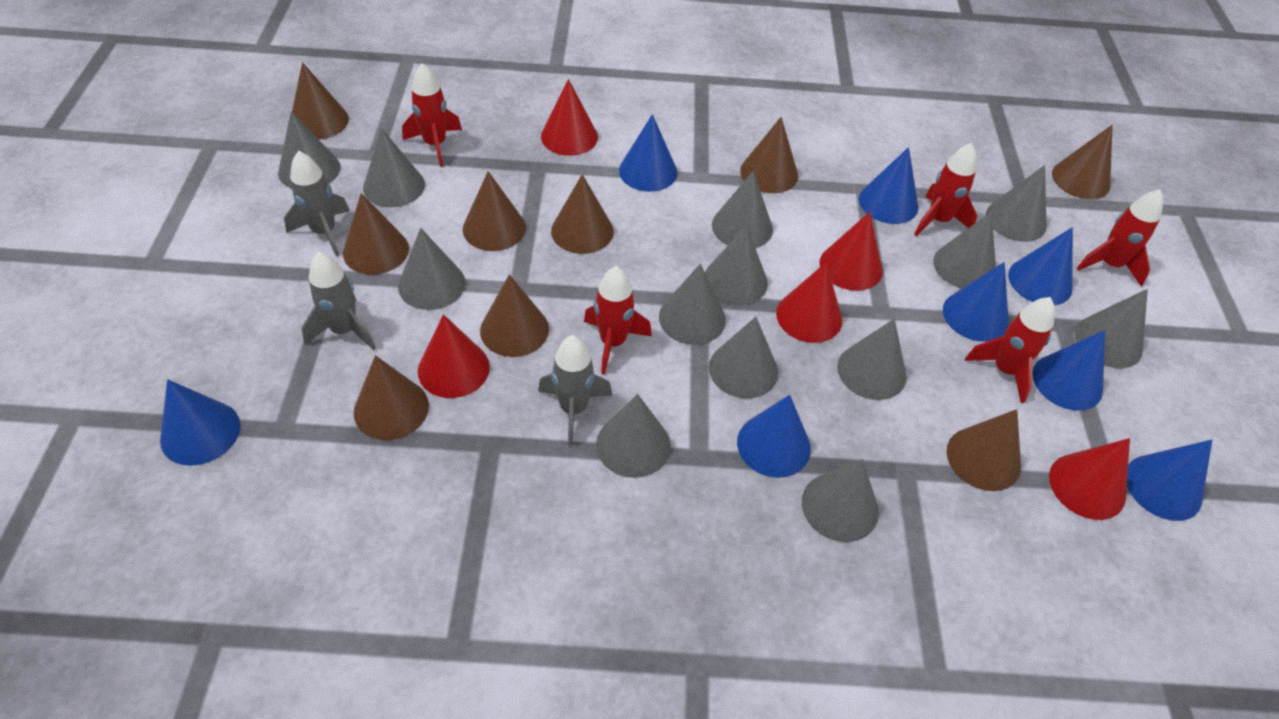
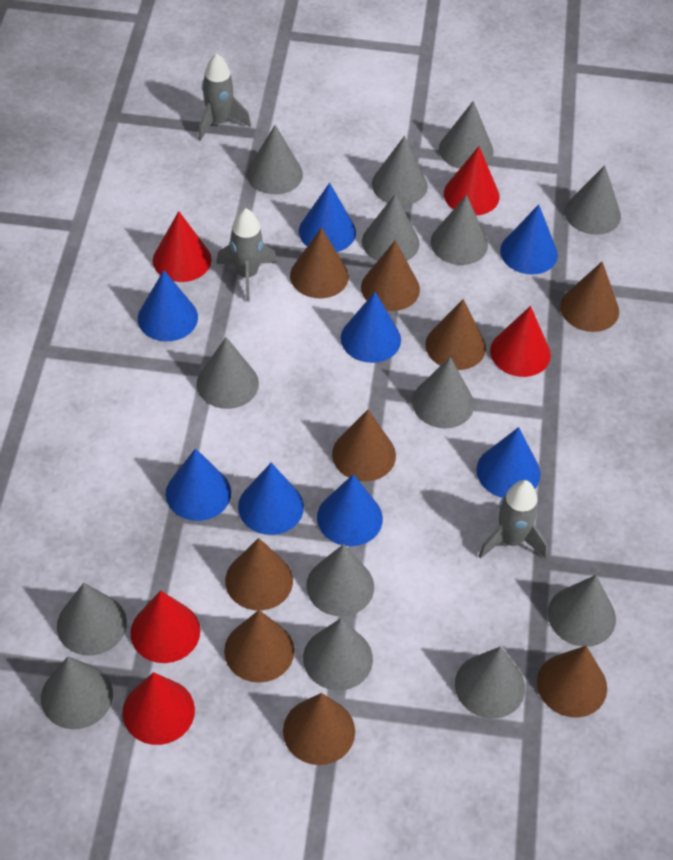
grey cone: [278,111,340,189] [363,128,425,207] [398,228,465,310] [596,394,671,478] [659,263,726,345] [705,225,768,306] [709,316,778,398] [712,171,773,248] [802,459,879,542] [837,319,907,400] [933,212,996,289] [986,165,1046,242] [1075,289,1148,368] = 13 -> [41,657,113,729] [57,583,127,655] [197,337,259,409] [247,125,303,194] [303,618,373,690] [306,544,374,616] [362,194,419,261] [372,136,428,205] [412,357,474,428] [431,195,488,265] [439,101,493,169] [455,646,525,719] [548,575,616,647] [565,165,621,235] = 14
red rocket: [402,63,462,167] [584,266,652,374] [914,143,977,236] [965,297,1055,403] [1076,189,1163,287] = 5 -> none = 0

